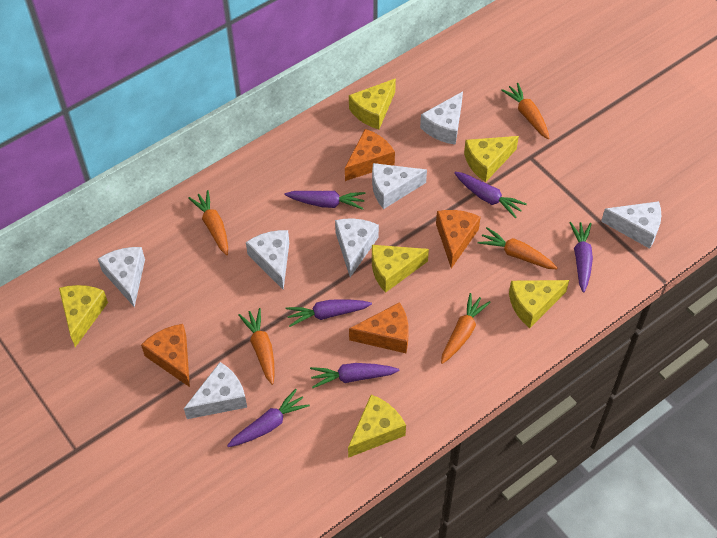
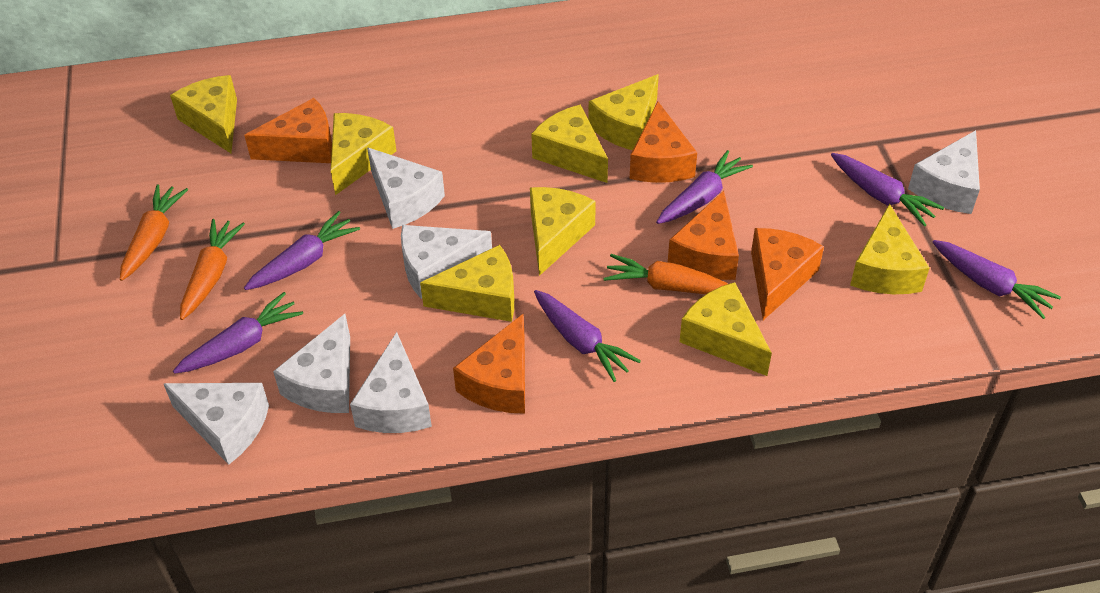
orange carrot: [189,190,228,255] [239,308,275,385] [441,293,491,364] [478,227,558,269] [501,83,550,139] = 5 -> [120,184,188,281] [180,219,245,320] [604,254,728,294] = 3
orange cheese: [141,324,190,387] [345,129,395,181] [349,302,409,353] [436,210,481,268] = 4 -> [244,98,332,163] [453,314,525,414] [630,102,697,183] [668,191,739,280] [751,228,824,320] = 5
white cheese: [98,247,145,308] [184,362,247,419] [246,230,289,290] [335,219,379,277] [372,163,427,209] [420,92,463,145] [601,201,661,249] = 7 -> [164,383,269,465] [273,314,350,413] [350,332,432,433] [367,148,445,229] [401,225,492,299] [908,130,980,214] = 6
yellow cheese: [59,285,108,347] [348,395,406,458] [349,78,396,129] [372,245,429,293] [464,136,519,182] [509,280,569,328] = 6 -> [170,75,237,153] [331,113,397,195] [420,245,514,322] [530,187,596,276] [531,104,608,183] [588,74,659,150] [679,282,772,376] [850,204,930,294] = 8

